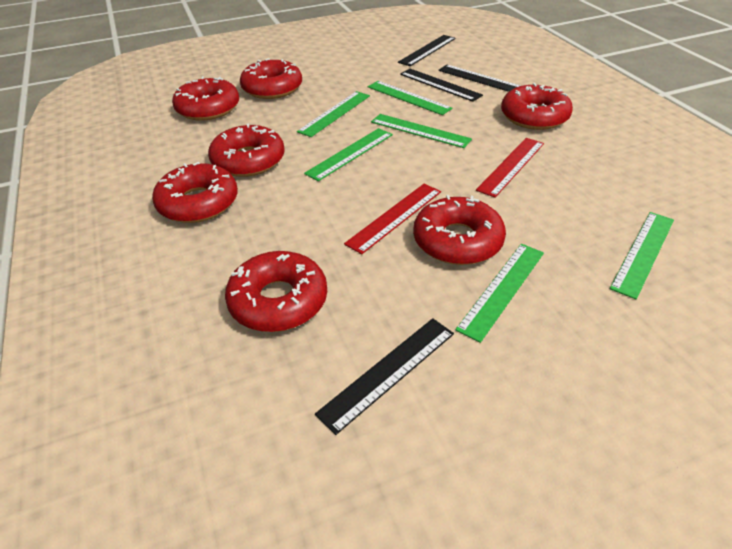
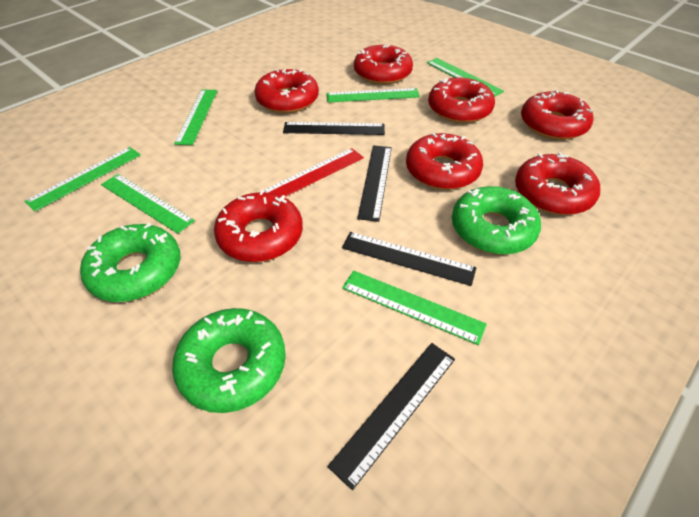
green donut: none = 0 -> [80,223,180,302] [172,308,286,413] [452,186,541,255] = 3
red ruler: [344,184,441,254] [476,138,544,198] = 2 -> [264,148,364,197] = 1

